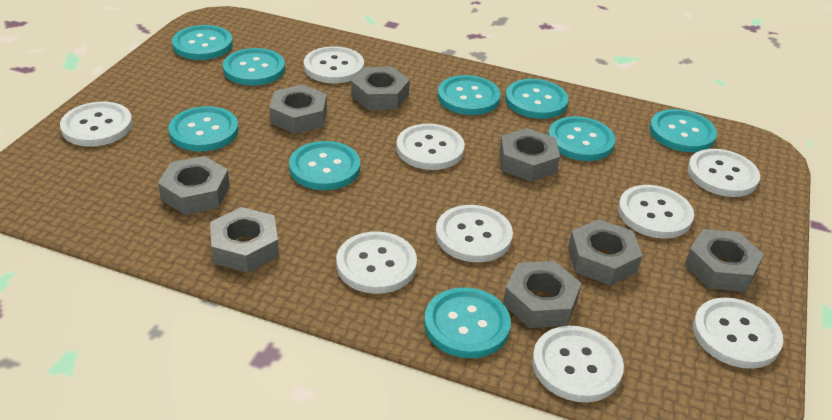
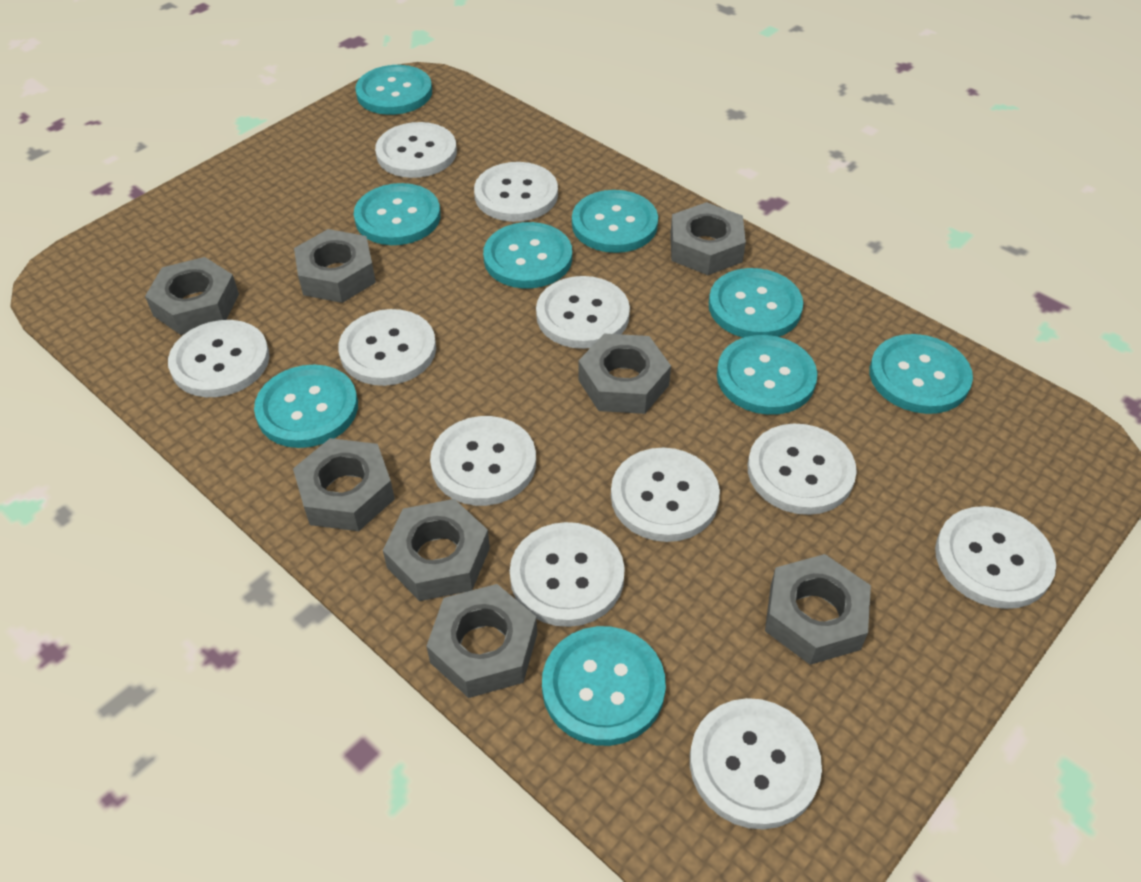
white button: [60,102,133,147] [304,46,364,83] [336,231,417,294] [396,124,465,170] [436,205,513,262] [532,326,624,402] [618,185,694,238] [688,149,760,197] [693,298,783,369] = 9 -> [168,320,270,397] [338,309,436,386] [375,122,457,178] [430,416,536,506] [474,162,558,222] [510,522,625,627] [536,276,630,349] [611,448,720,542] [690,698,822,830] [748,424,857,515] [935,506,1056,609] = 11

